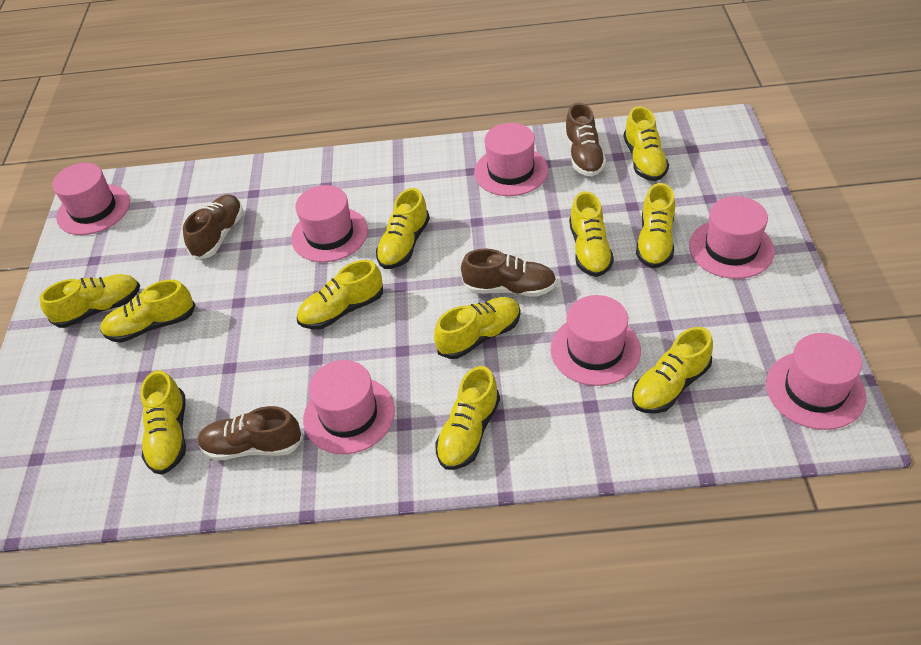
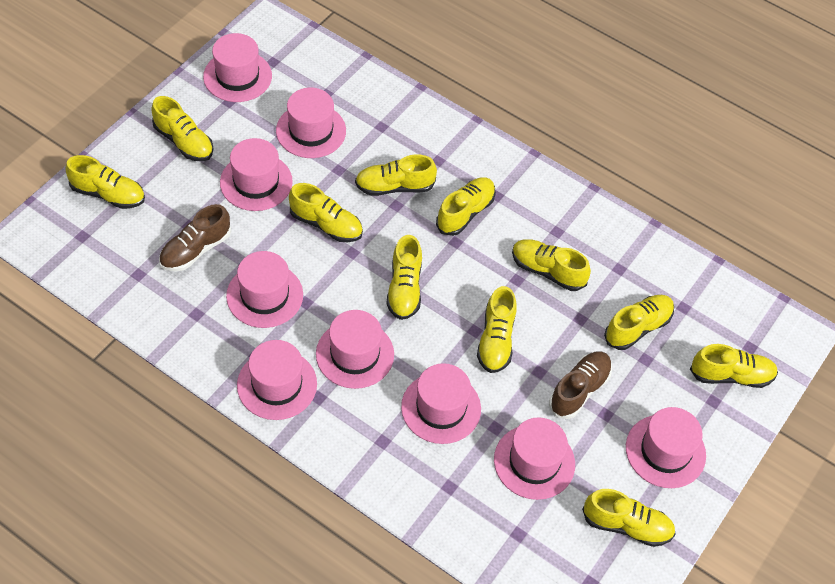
brown shoe: [183,194,243,260] [198,406,303,460] [461,248,557,297] [564,103,606,177] = 4 -> [159,204,231,271] [549,351,612,419] = 2
pink hat: [52,163,130,235] [291,185,368,262] [303,360,395,454] [474,123,548,196] [550,295,641,386] [689,196,775,279] [766,333,866,430] = 7 -> [203,33,272,102] [220,138,293,211] [226,251,303,328] [237,340,317,420] [276,88,346,158] [316,310,394,389] [401,363,481,444] [494,417,575,500] [626,407,706,488] = 9

